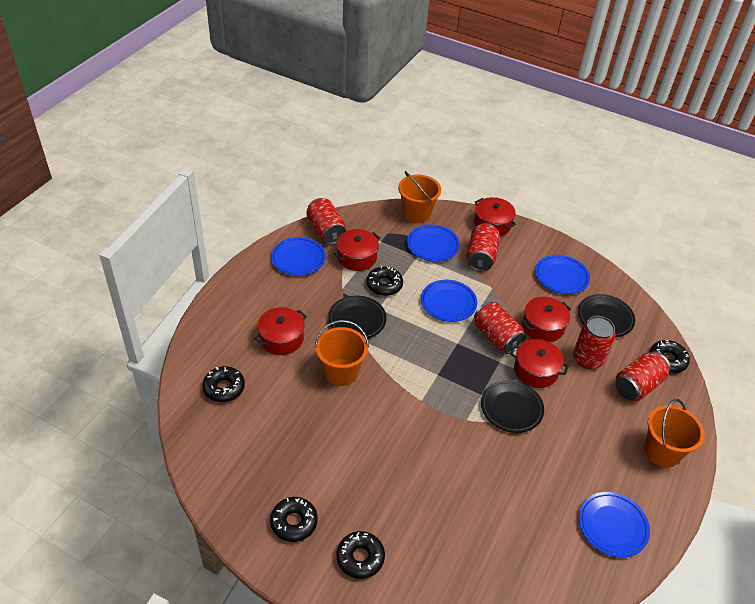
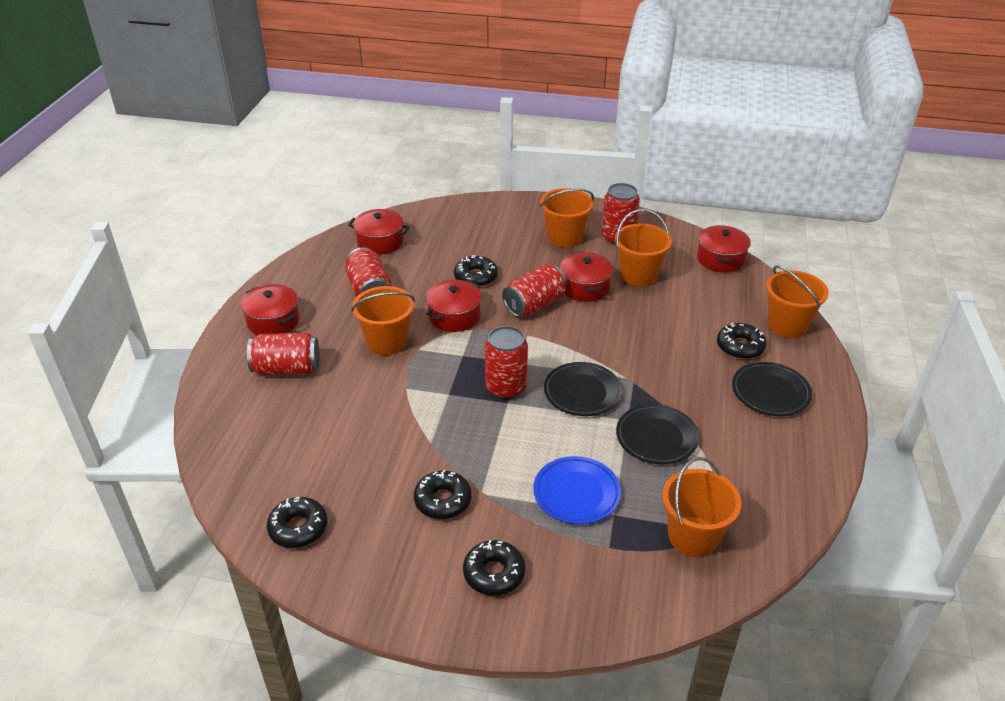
blue plate: [271,237,326,276] [407,224,460,262] [421,280,477,322] [535,255,590,294] [579,492,650,558] = 5 -> [533,456,621,524] = 1
orange bucket: [315,320,369,386] [398,171,441,223] [644,399,705,467] = 3 -> [351,286,415,355] [540,188,594,248] [615,209,672,286] [662,457,741,557] [766,265,829,338] = 5

